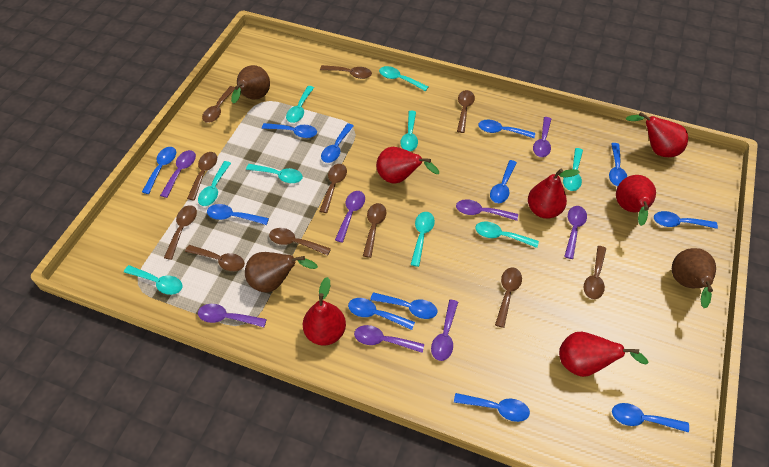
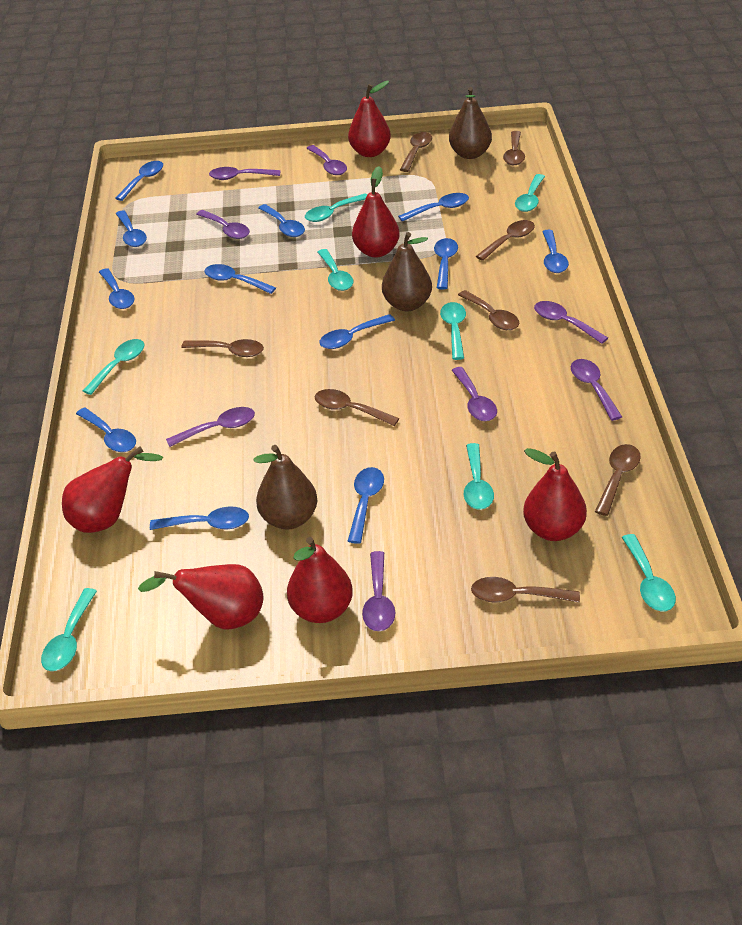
brown spoon: [164,205,197,260] [185,245,245,271] [187,152,217,200] [202,86,235,123] [269,228,331,256] [320,65,372,79] [320,164,347,213] [363,203,386,258] [457,90,475,133] [495,267,522,328] [584,246,606,299] = 11 -> [181,339,264,357] [315,389,399,426] [400,132,432,172] [458,290,519,330] [471,577,580,603] [476,220,535,261] [503,131,525,165] [595,444,641,516] = 8
turquoise spoon: [124,265,182,295] [198,161,231,206] [246,164,303,183] [286,86,314,123] [379,66,428,91] [400,111,418,151] [411,212,435,267] [475,222,539,248] [563,148,583,191] = 9 -> [41,588,97,671] [83,339,144,395] [305,193,367,222] [318,249,353,291] [440,302,466,360] [464,443,494,510] [515,174,545,212] [622,534,676,611] = 8

